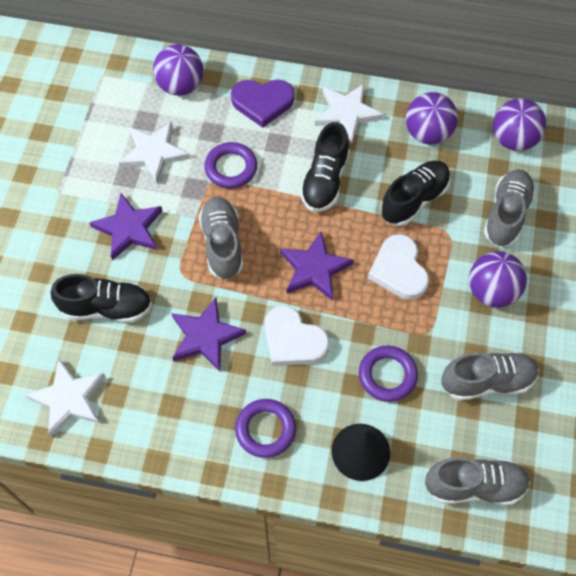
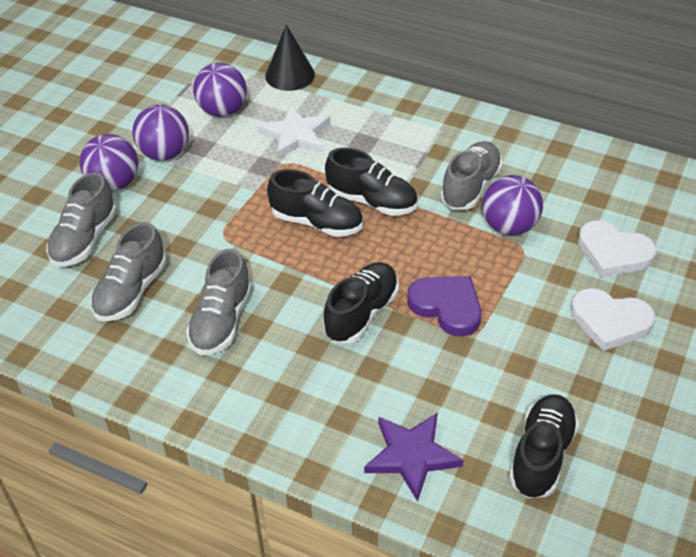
black shoe: [51,274,152,323] [300,122,350,212] [381,160,451,226] = 3 -> [267,169,363,237] [323,262,399,343] [325,147,418,216] [509,394,579,498] = 4
purple ring: [204,142,257,188] [235,399,296,458] [359,346,418,402] = 3 -> none = 0
purple star: [89,193,163,260] [171,298,247,371] [280,232,354,301] = 3 -> [364,413,464,502] = 1
white star: [25,359,106,437] [118,122,190,184] [315,84,384,143] = 3 -> [257,105,330,159] = 1

